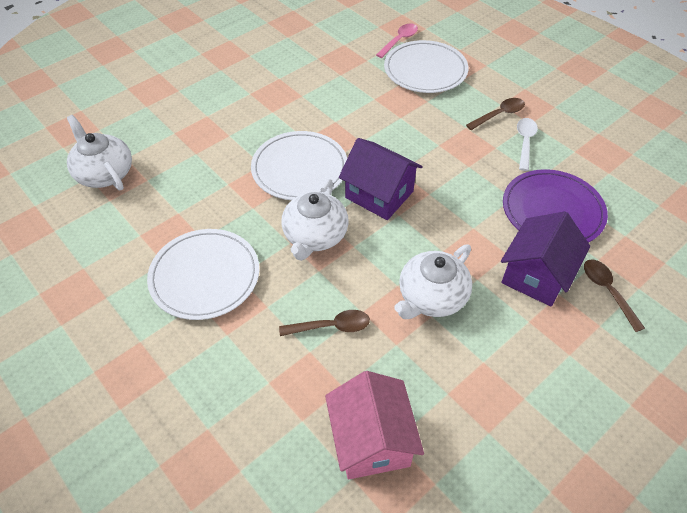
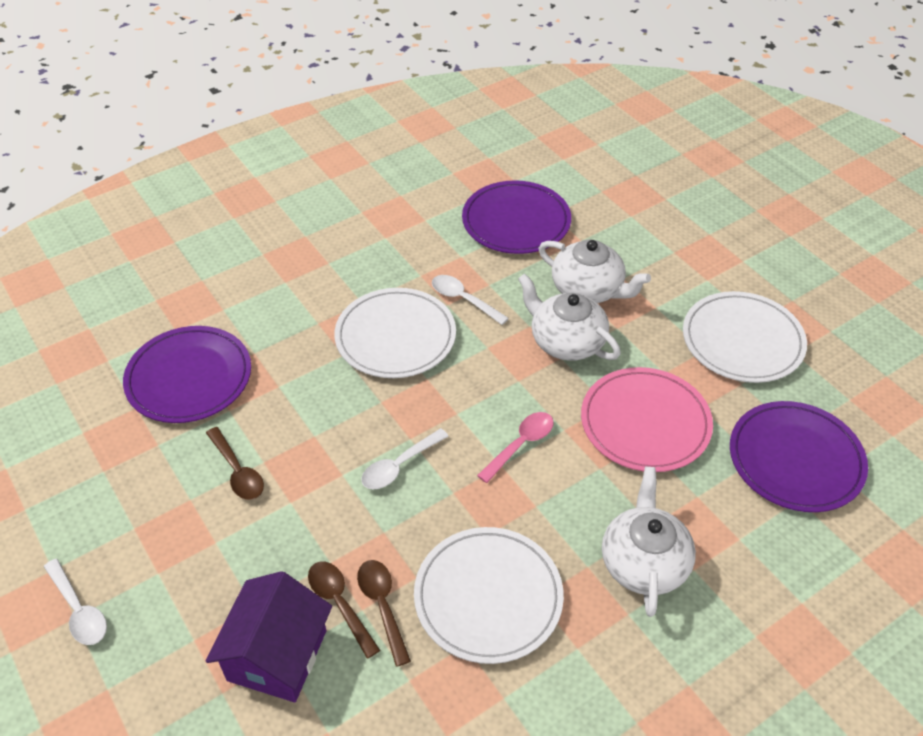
pink house: [325,371,424,479] = 1 -> none = 0
pink plate: none = 0 -> [581,367,713,472] = 1
purple house: [339,138,423,220] [501,211,590,307] = 2 -> [206,571,332,702] = 1
purple plate: [503,169,608,243] = 1 -> [123,326,251,423] [462,180,571,254] [730,401,868,512] = 3
white spoon: [517,118,538,171] = 1 -> [44,559,107,645] [361,428,449,489] [432,275,509,325] = 3

